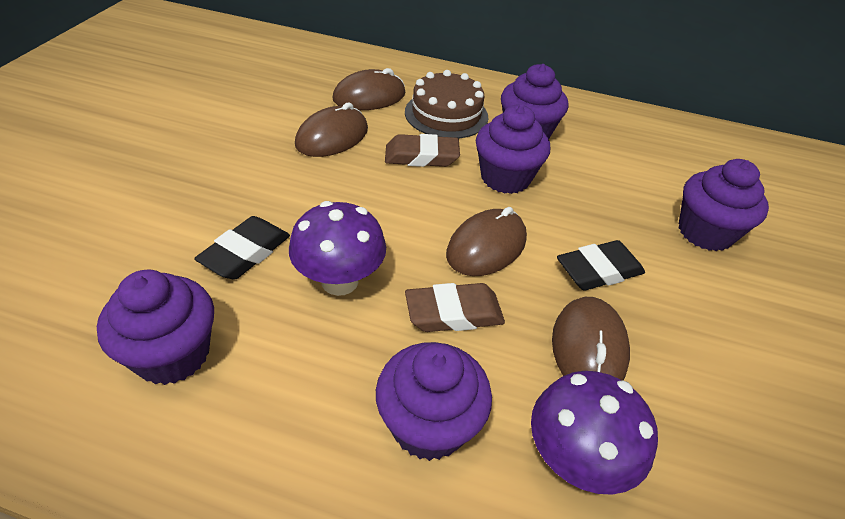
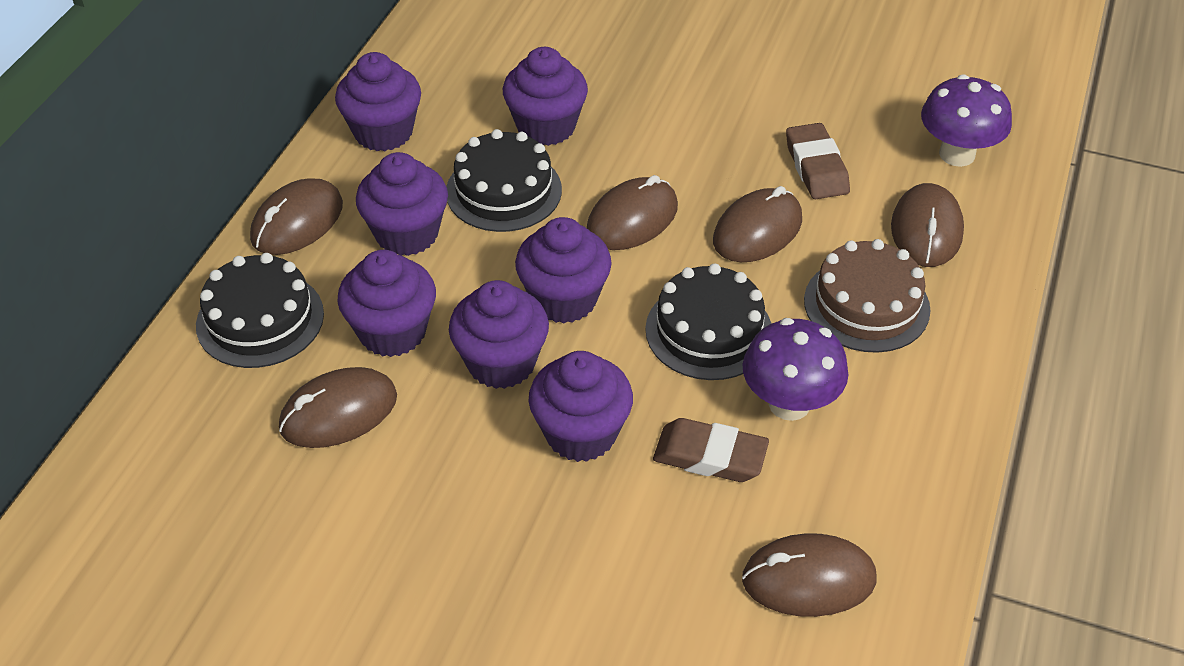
black cake: none = 0 -> [196,253,324,368] [446,129,562,232] [645,264,771,380] = 3
black eraser: [194,216,290,280] [557,240,645,290] = 2 -> none = 0
brown mouse: [295,102,368,157] [332,68,405,110] [446,207,527,276] [552,297,630,380] = 4 -> [250,178,343,255] [279,367,397,448] [587,175,678,250] [713,186,802,262] [742,533,876,617] [891,183,964,267] = 6
purple cupcake: [97,269,214,385] [376,342,492,461] [476,105,550,194] [501,64,568,138] [679,159,769,251] = 5 -> [335,52,421,151] [337,250,436,357] [356,152,448,256] [449,280,549,389] [503,47,588,146] [515,217,612,323] [528,351,633,462] = 7

